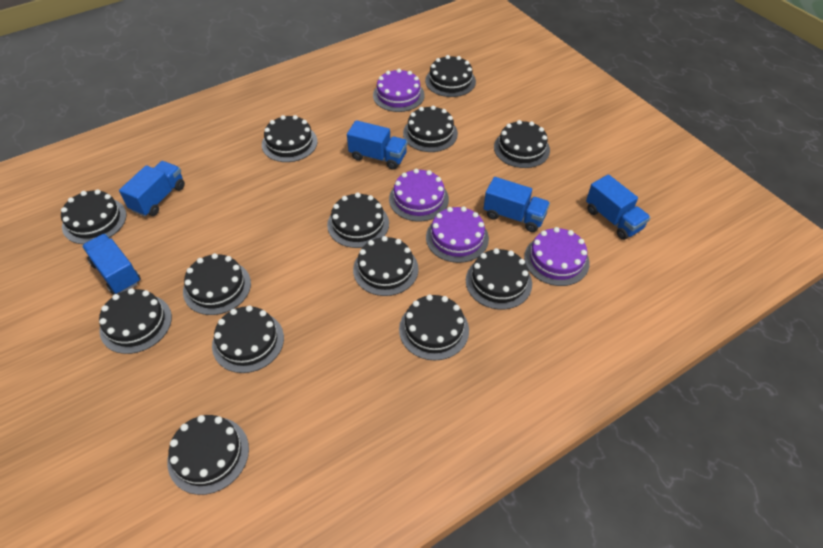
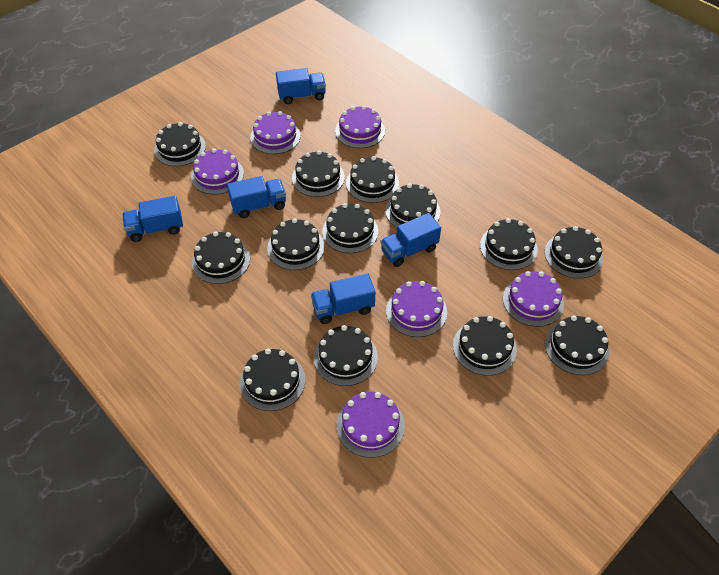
purple cake: [373,69,425,112] [389,169,449,222] [426,206,489,263] [524,227,590,286] = 4 -> [191,148,244,195] [250,111,301,154] [335,106,385,148] [337,391,405,458] [386,281,447,337] [503,271,564,327] = 6

